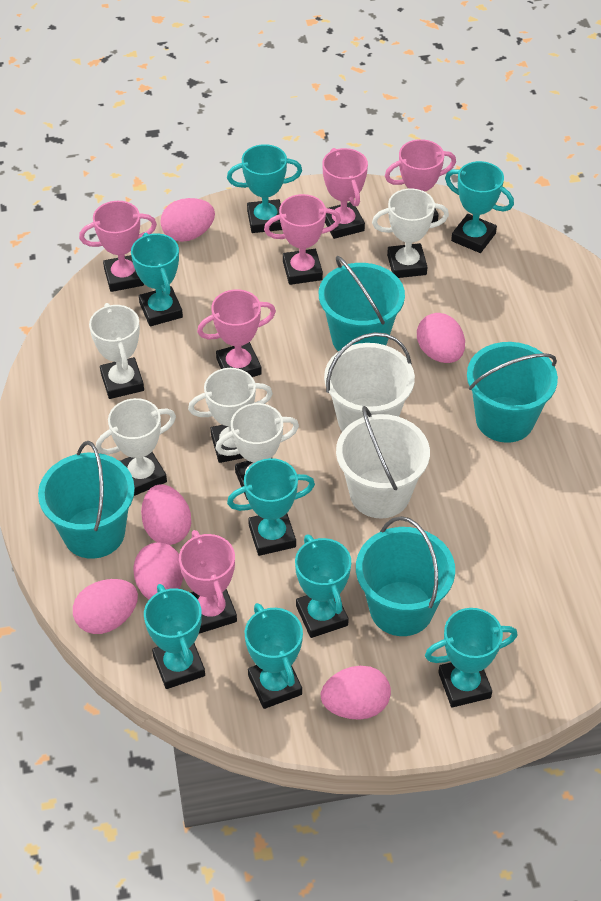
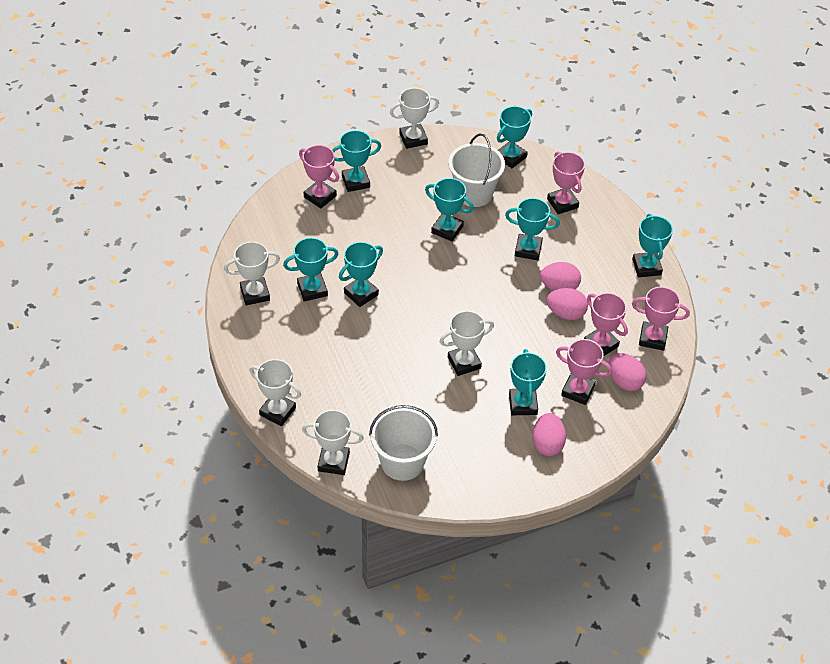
pink egg: [73,579,138,634] [133,542,183,599] [141,484,191,545] [160,198,215,242] [321,666,391,720] [417,313,465,363] = 6 -> [532,413,566,456] [540,262,581,291] [547,288,588,320] [608,353,646,391] = 4
pink trophy: [79,201,157,292] [179,530,237,634] [197,289,276,377] [264,194,341,285] [322,148,368,239] [385,139,456,223] = 6 -> [299,145,339,208] [547,151,585,214] [556,339,612,405] [584,293,628,357] [632,287,690,351] = 5
turquoise bucket: [38,441,135,559] [319,256,405,352] [356,516,455,636] [467,342,558,443] = 4 -> none = 0

